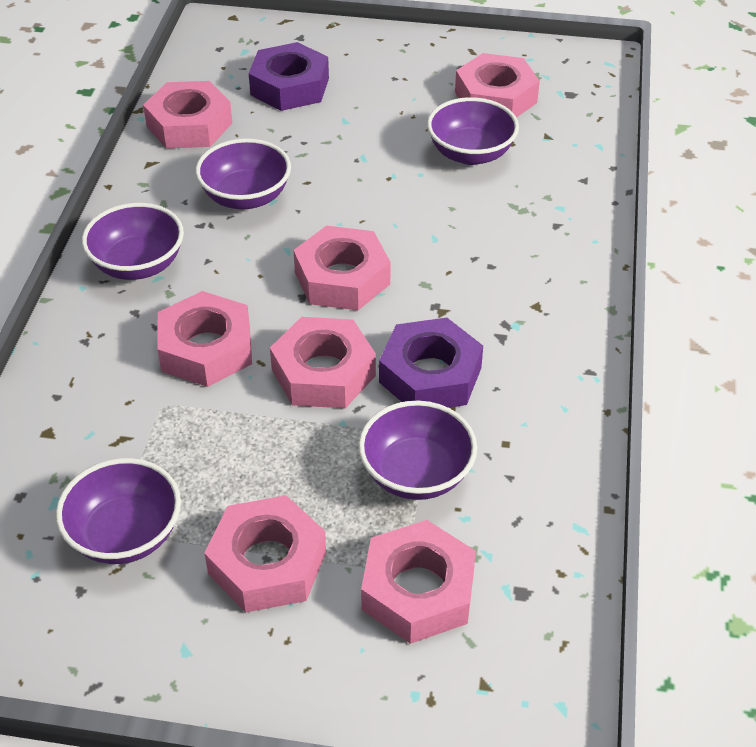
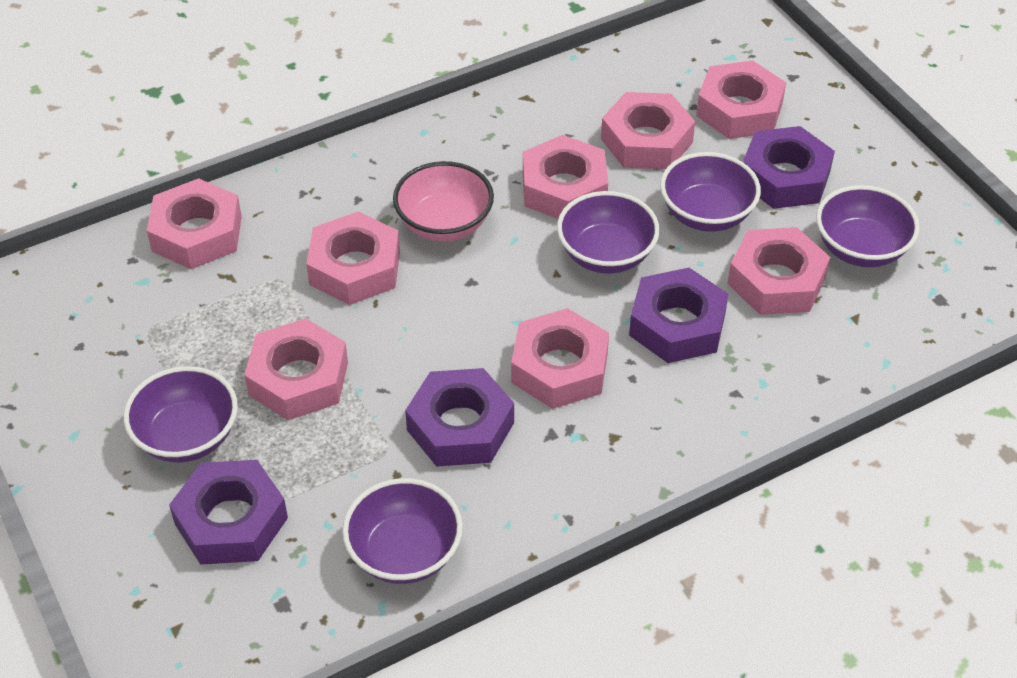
pink bowl: none = 0 -> [393,161,494,242] = 1
pink nut: [143,81,233,149] [157,291,252,387] [204,495,326,612] [270,317,376,408] [293,226,391,310] [361,520,476,644] [455,53,540,118] = 7 -> [147,178,242,269] [244,318,348,420] [306,211,400,305] [511,308,609,409] [523,135,608,219] [601,92,695,169] [696,60,786,139] [727,227,830,315] = 8
purple nut: [249,42,329,111] [379,318,483,408] = 2 -> [169,460,288,565] [405,368,514,467] [629,267,728,363] [743,126,835,209] = 4

